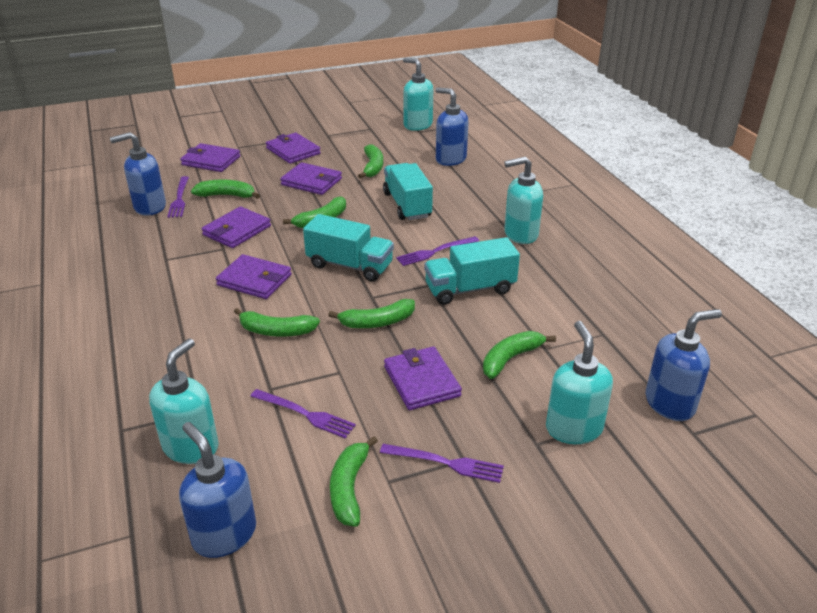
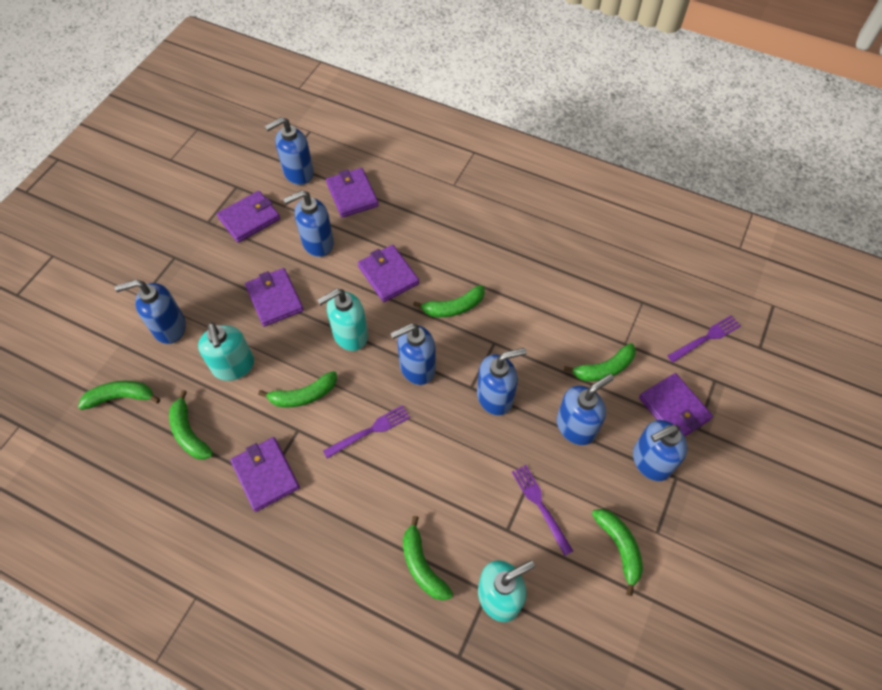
blue soap dispenser: [110,132,166,216] [179,422,256,558] [435,87,469,166] [646,309,722,421] = 4 -> [115,280,186,344] [265,117,314,185] [283,190,334,257] [390,323,436,385] [477,348,527,415] [557,374,614,445] [633,420,687,481] = 7
purple fork: [167,176,189,218] [250,389,356,439] [380,444,504,483] [396,236,479,266] = 4 -> [323,405,410,458] [512,465,573,556] [668,315,741,363] = 3
turquoise soap dispenser: [149,338,219,464] [403,58,433,131] [504,157,543,244] [546,321,613,444] = 4 -> [198,323,254,381] [318,288,368,351] [478,560,535,622] = 3
turquoise truck: [303,214,394,282] [383,163,433,220] [424,237,520,305] = 3 -> none = 0

